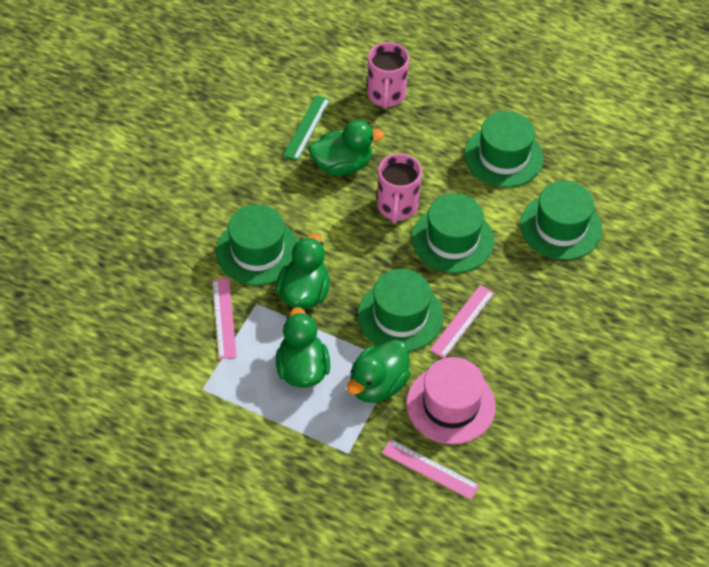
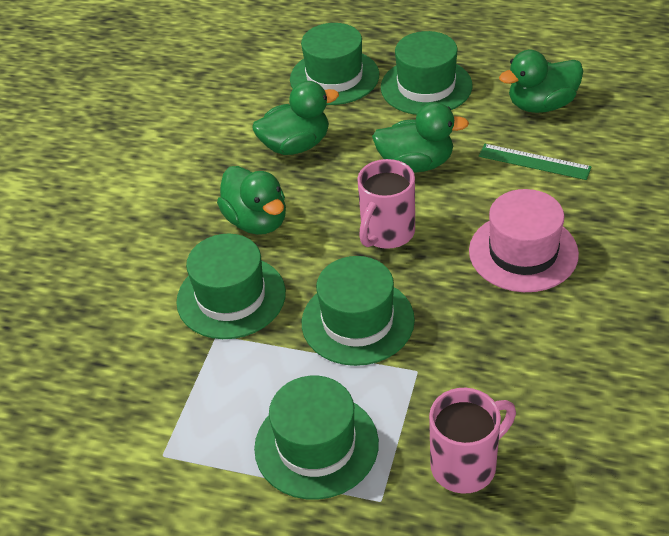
pink ruler: [212,278,237,359] [382,439,480,500] [430,285,494,358] = 3 -> none = 0

